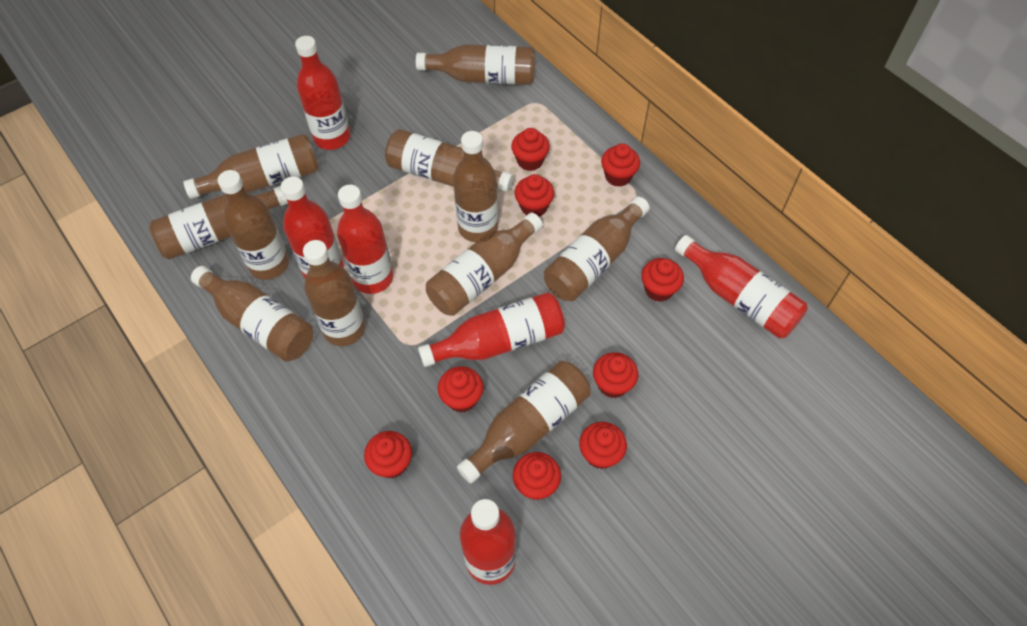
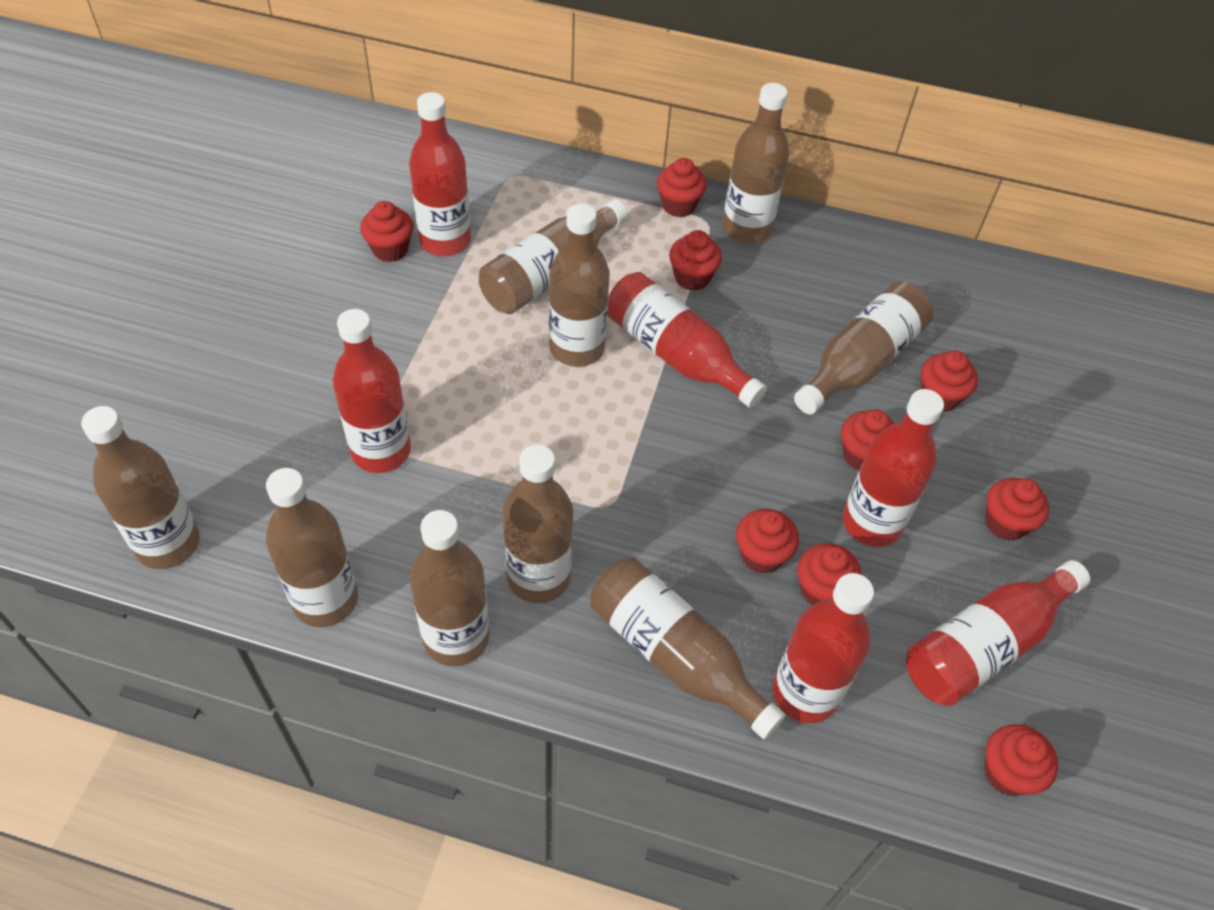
brown bottle: [149,186,288,260] [184,134,319,199] [191,266,313,362] [218,170,289,280] [303,240,366,346] [385,129,513,192] [416,44,535,85] [426,213,543,316] [453,131,498,242] [457,361,591,484] [544,196,650,301] = 11 -> [81,406,200,569] [266,468,358,627] [410,510,490,666] [479,199,628,314] [503,445,573,603] [549,203,610,367] [590,557,785,739] [723,83,789,243] [794,282,933,414] = 9

